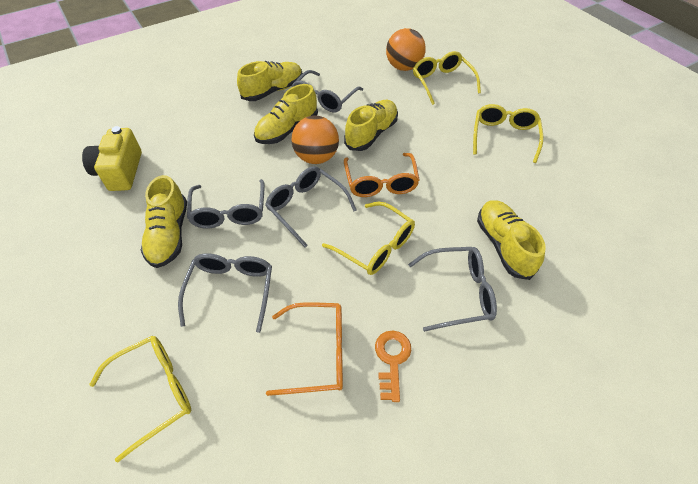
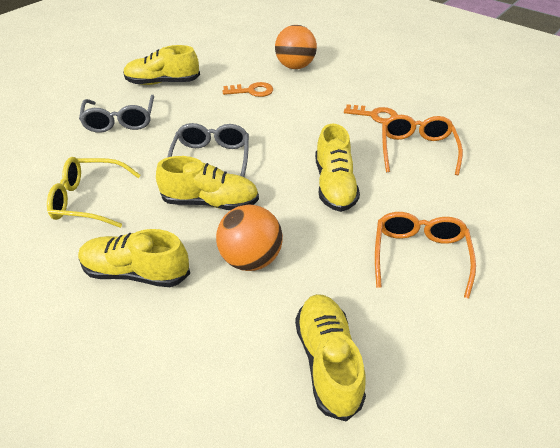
grey glasses: [178,253,272,333] [187,179,265,229] [265,166,357,248] [292,70,363,113] [408,247,497,332] = 5 -> [79,95,154,133] [167,123,249,177] = 2
orange key: [375,330,411,402] = 1 -> [223,82,273,97] [344,104,398,124] = 2
yellow camera: [82,126,142,191] = 1 -> none = 0
yellow glasses: [89,336,191,462] [322,202,415,275] [413,51,481,105] [473,104,543,163] = 4 -> [47,157,141,228] = 1

